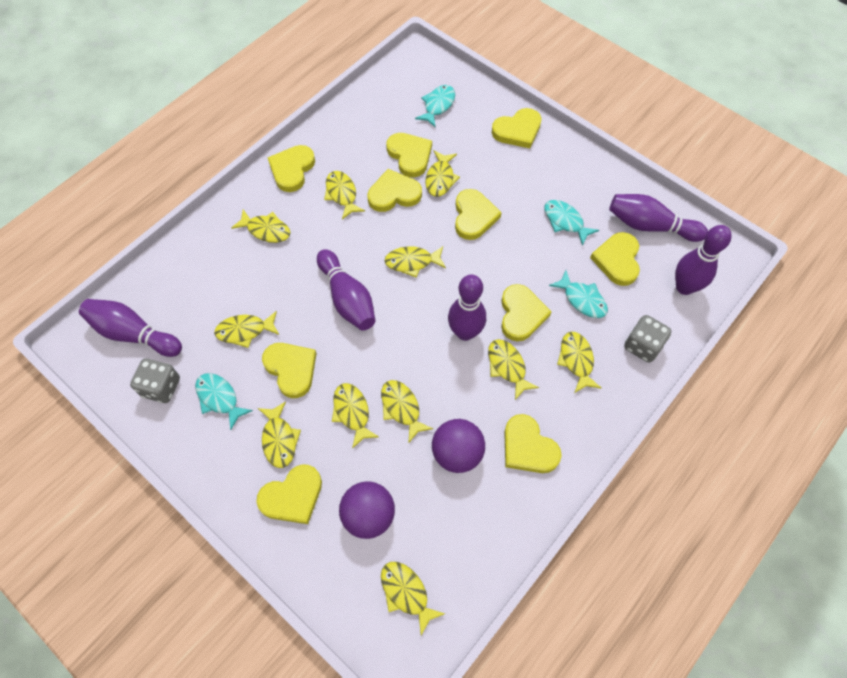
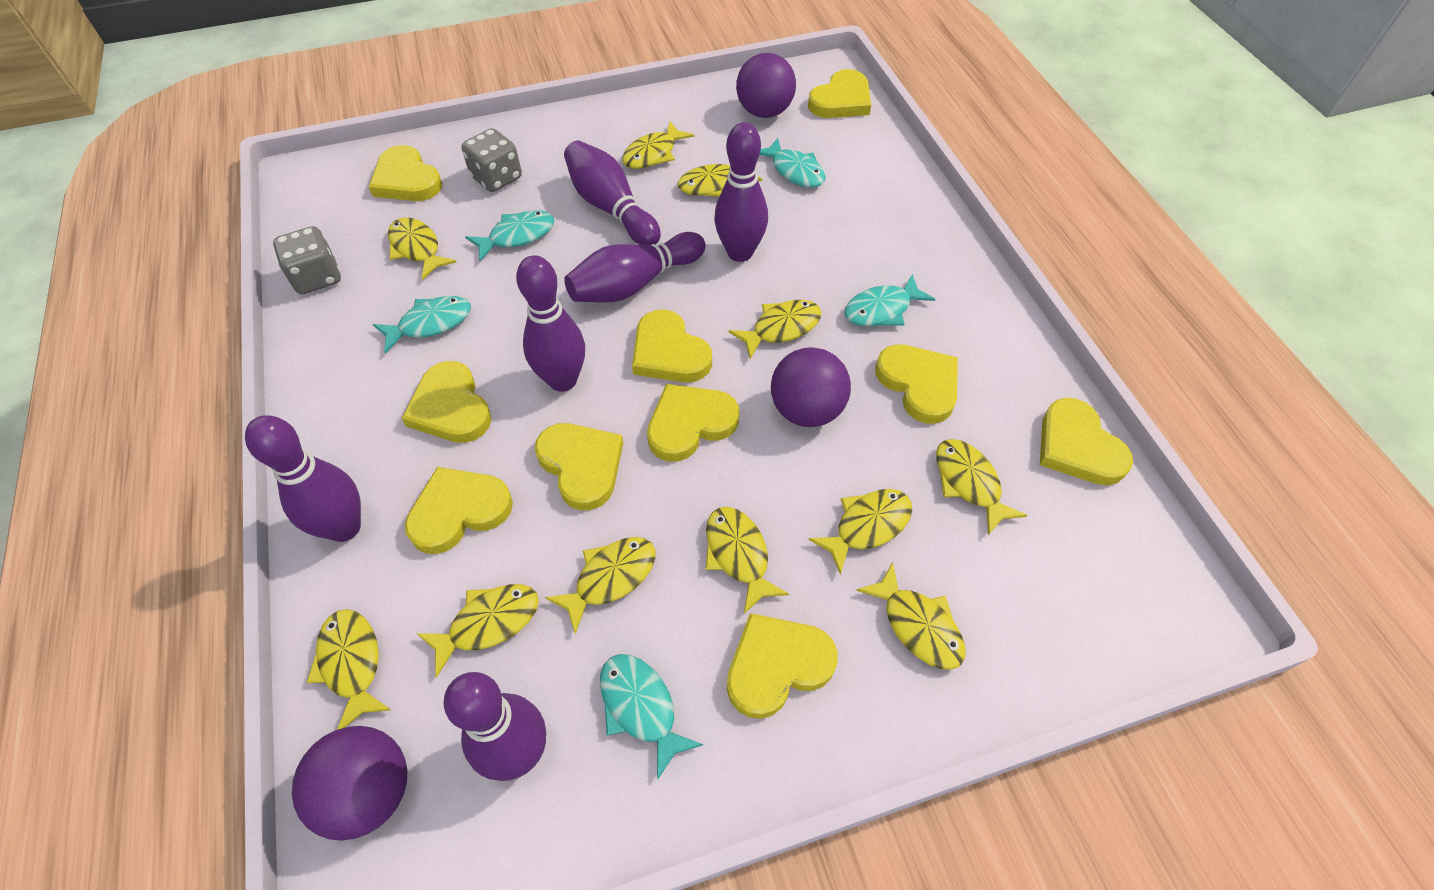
purple ball: [339,481,395,539] [432,419,485,473] = 2 -> [292,726,407,841] [736,53,796,118] [771,347,851,427] = 3
purple bowling pin: [79,299,182,357] [317,249,375,331] [448,274,486,341] [609,194,708,242] [675,225,732,295] = 5 -> [245,415,361,542] [444,672,546,781] [516,255,585,392] [564,141,661,245] [564,232,706,302] [714,122,768,262] = 6
turquoise fish: [195,373,253,430] [415,85,455,127] [544,200,599,246] [549,270,608,318] = 4 -> [373,296,471,353] [465,210,554,261] [600,654,703,780] [760,138,826,188] [844,274,935,326] = 5

